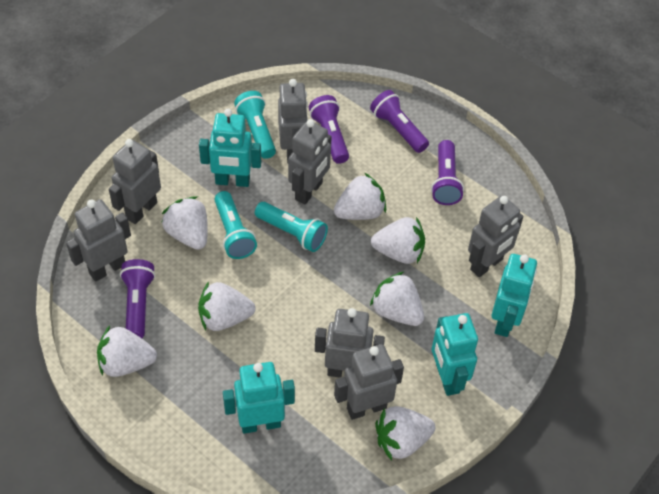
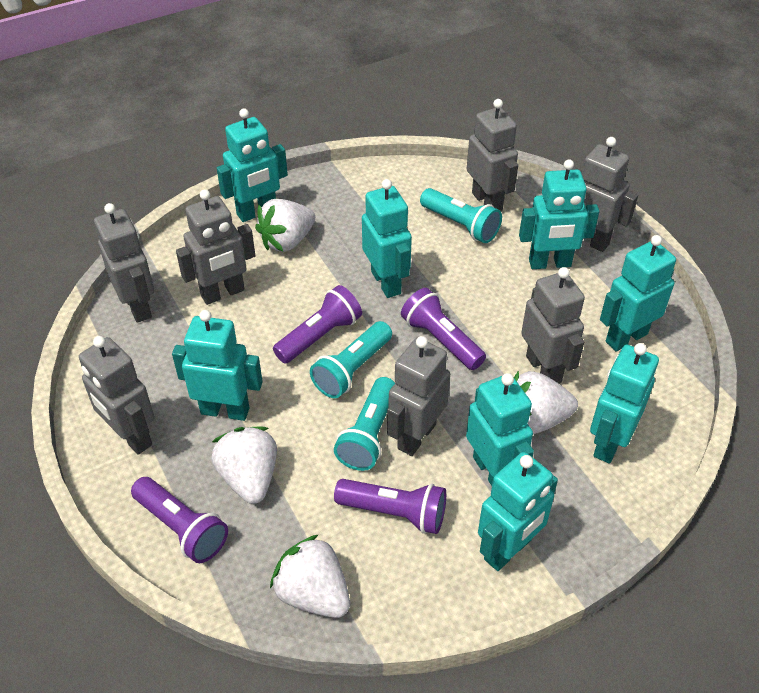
turquoise robot: [199,109,261,187] [223,362,295,434] [432,313,478,396] [492,254,537,337] = 4 -> [172,310,263,421] [217,109,288,222] [362,179,412,298] [466,373,534,486] [478,452,558,571] [519,159,599,269] [590,343,659,463] [600,235,676,351] = 8
white strawberry: [97,326,157,377] [161,196,208,250] [198,282,255,331] [334,173,386,220] [370,272,424,326] [371,217,425,264] [375,406,435,460] = 7 -> [211,426,277,504] [255,199,315,252] [270,534,350,618] [514,370,578,434] = 4

